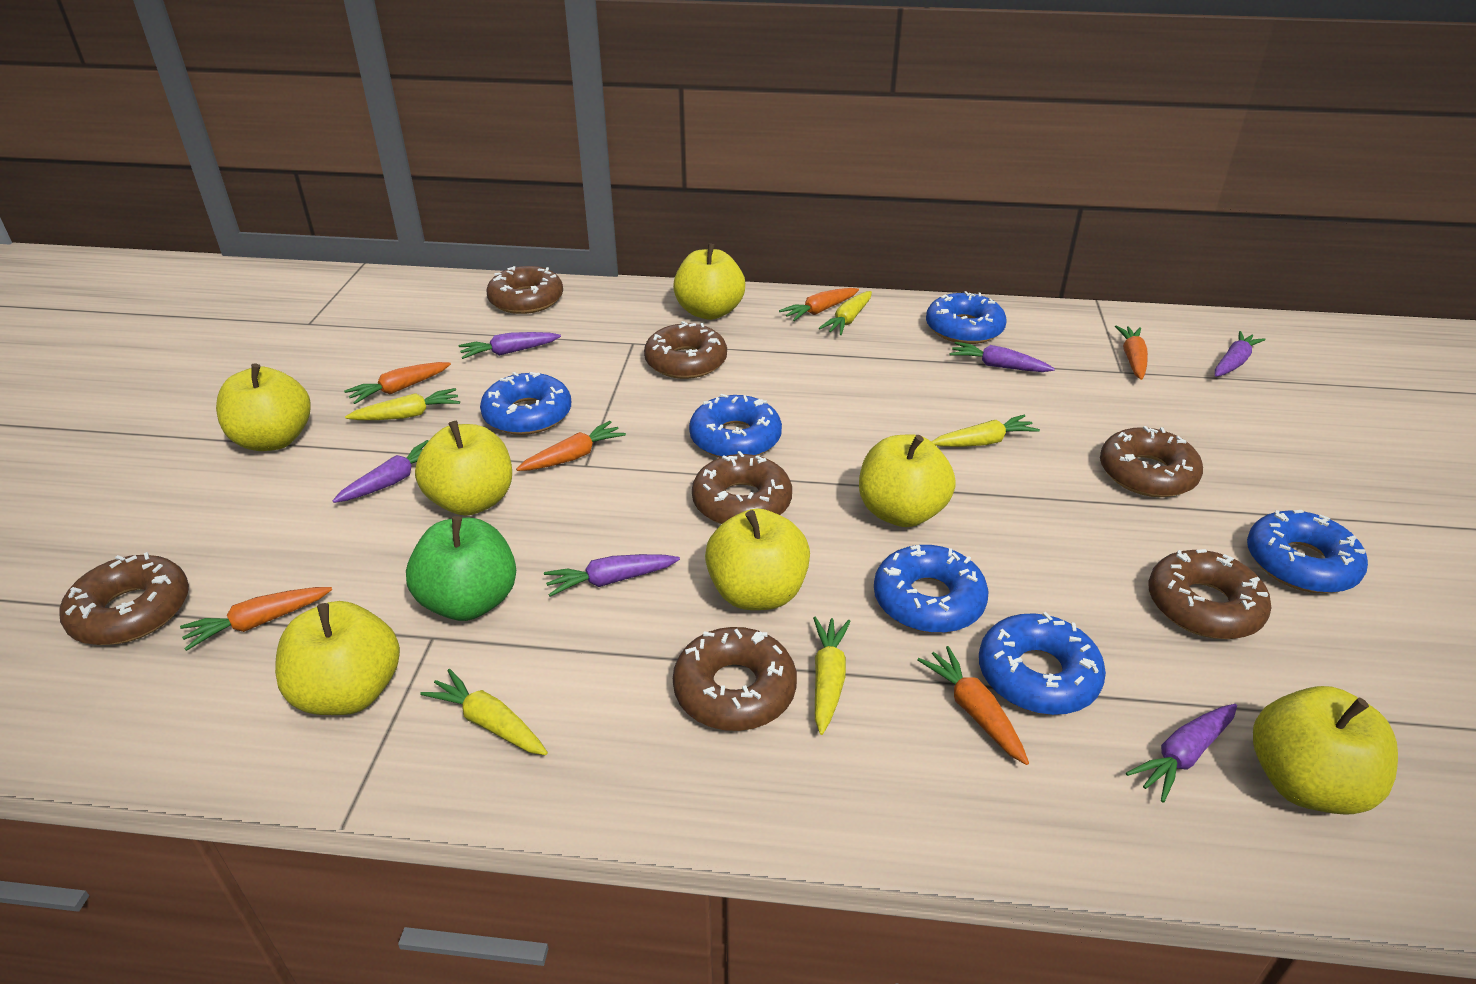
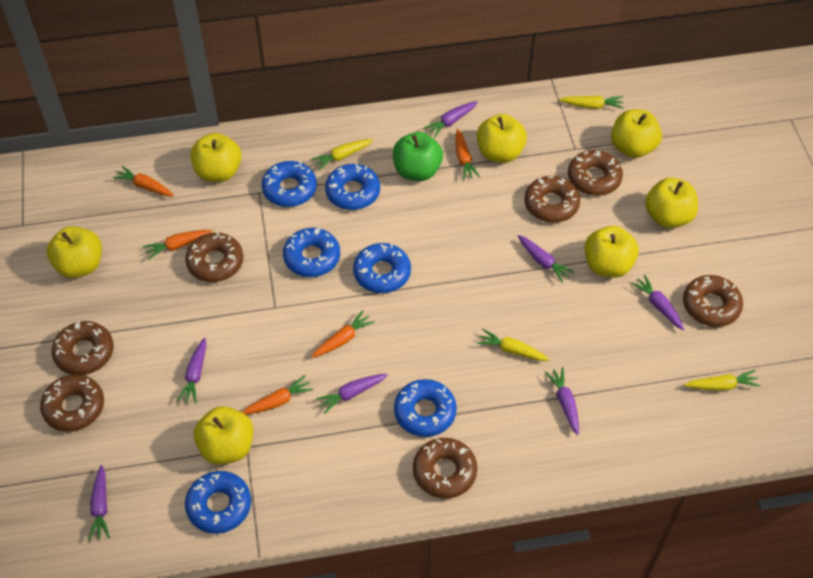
orange carrot: [180,587,332,651] [344,362,451,404] [516,421,626,471] [779,288,859,321] [917,646,1029,765] [1115,325,1148,380] = 6 -> [113,166,174,196] [143,230,213,260] [242,375,314,415] [311,310,375,358] [456,129,480,180] = 5
purple carrot: [332,440,428,503] [458,332,561,359] [544,554,680,597] [949,342,1055,372] [1126,704,1237,802] [1215,331,1266,377] = 6 -> [88,465,110,541] [177,338,206,403] [316,374,388,414] [424,101,478,138] [518,235,575,283] [545,367,579,435] [631,275,684,330] = 7
yellow carrot: [345,388,460,420] [420,668,548,755] [813,617,851,735] [819,291,872,335] [931,415,1040,447] = 5 -> [311,139,373,170] [477,329,550,361] [559,95,624,109] [684,370,761,391] = 4

